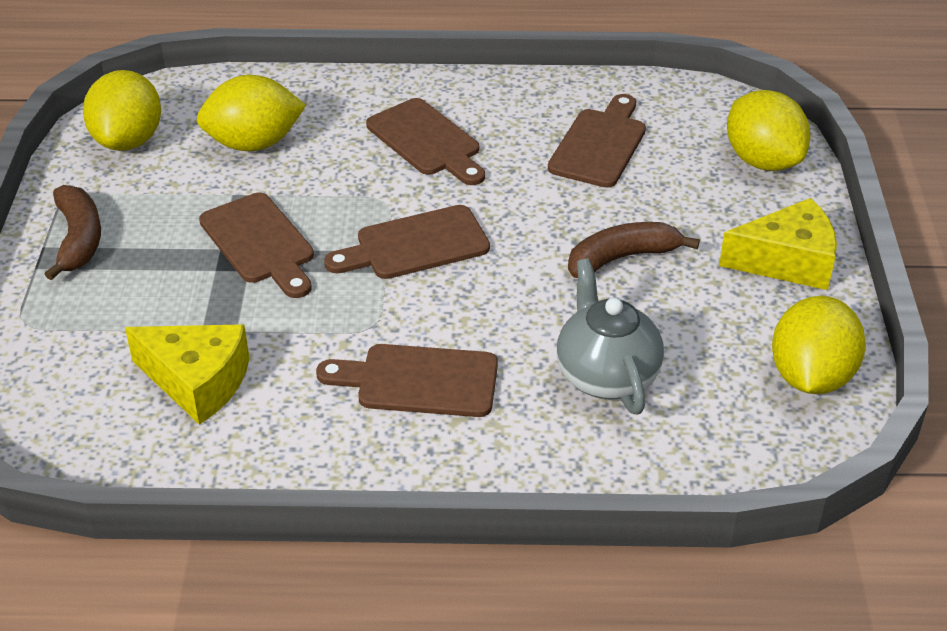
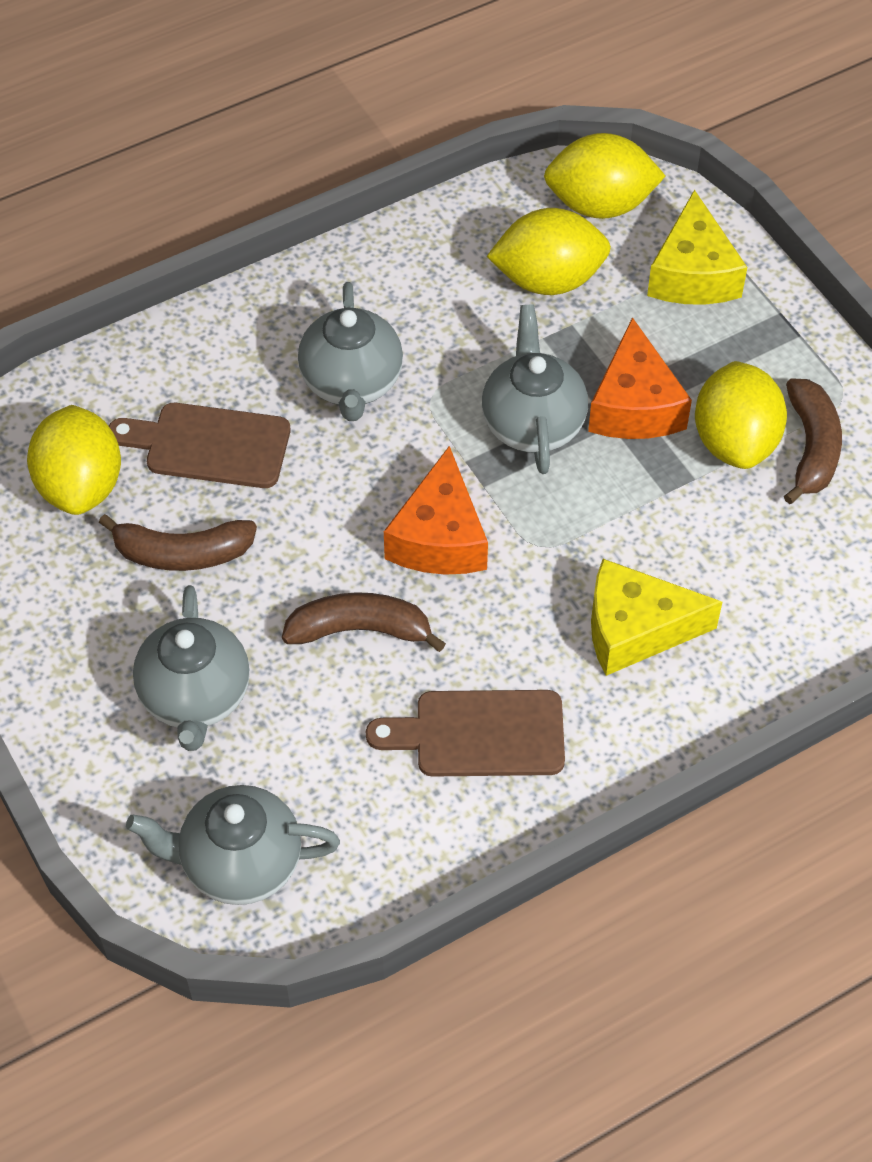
brown banana: [45,185,101,280] [568,222,700,278] = 2 -> [99,514,257,571] [282,592,446,652] [784,378,842,504] = 3
brown cutting board: [199,193,314,298] [316,344,498,417] [324,205,490,279] [366,98,485,185] [548,94,646,188] = 5 -> [109,403,290,488] [366,690,565,777] = 2
grey teapot: [557,258,664,414] = 1 -> [126,785,340,905] [133,585,250,751] [298,282,403,421] [482,304,588,474] = 4
orange cheese: none = 0 -> [384,446,488,575] [588,317,692,439] = 2

